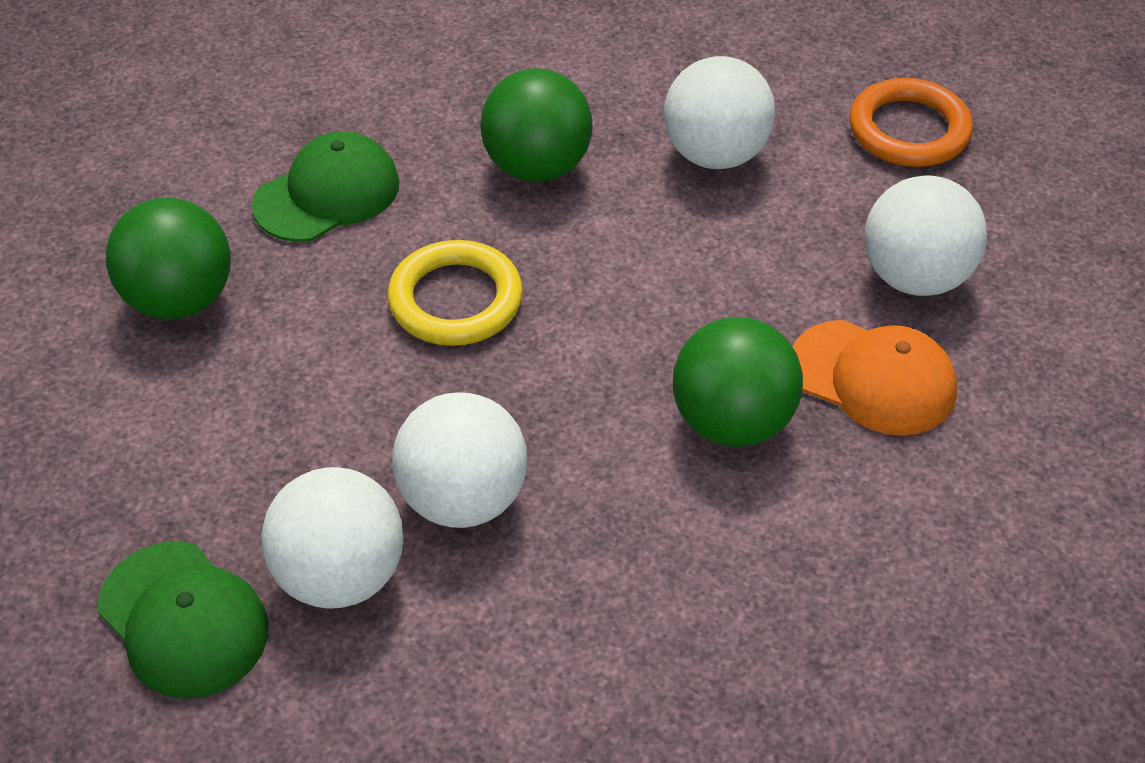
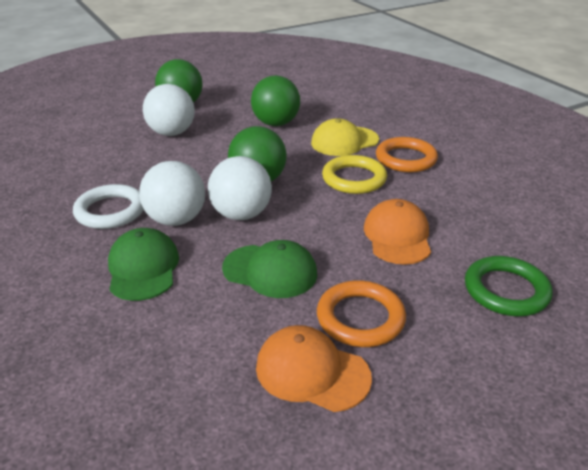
green ring: none = 0 -> [465,256,553,316] = 1
orange cap: [793,320,957,436] = 1 -> [256,325,372,412] [364,199,431,265] = 2
orange ring: [849,78,973,167] = 1 -> [317,280,406,347] [376,137,438,172] = 2
white ball: [261,467,404,609] [392,392,527,528] [664,56,776,169] [864,175,987,296] = 4 -> [139,161,205,226] [143,84,195,136] [208,156,272,220] = 3
white ring: none = 0 -> [73,184,144,229] = 1
yellow cap: none = 0 -> [311,118,379,156] = 1

